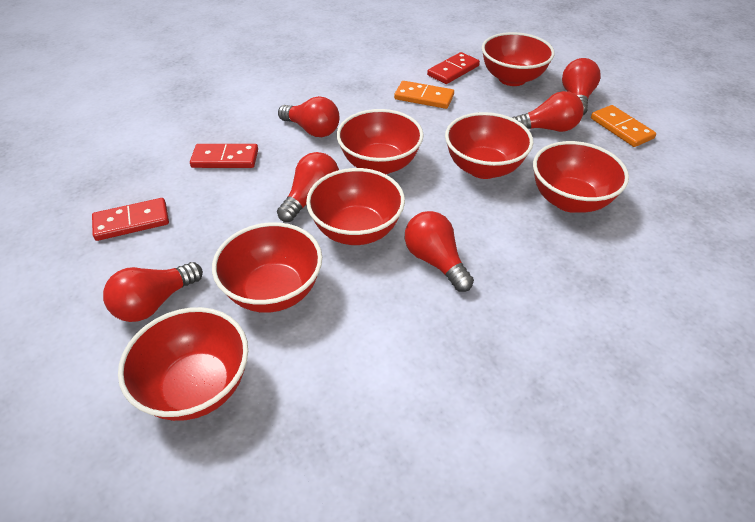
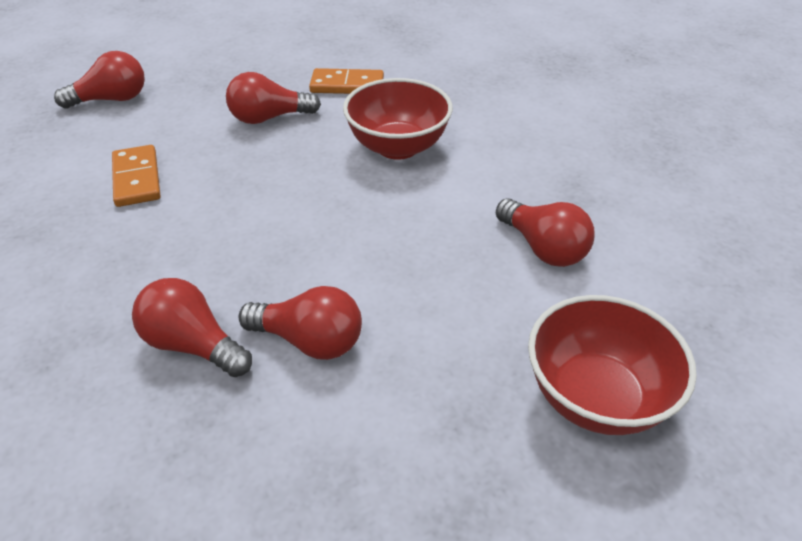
red bowl: [118,307,248,421] [212,222,322,313] [306,168,405,245] [337,109,424,174] [445,112,533,179] [482,32,555,86] [533,141,629,213] = 7 -> [343,78,453,160] [528,295,697,435] = 2
red domino: [92,198,169,241] [190,144,258,168] [427,52,480,84] = 3 -> none = 0
red light bulb: [103,262,203,322] [277,152,339,222] [278,96,340,137] [405,211,474,292] [512,91,584,132] [562,58,601,115] = 6 -> [54,51,145,108] [132,278,252,377] [226,72,321,124] [238,286,362,360] [496,198,595,267] = 5

